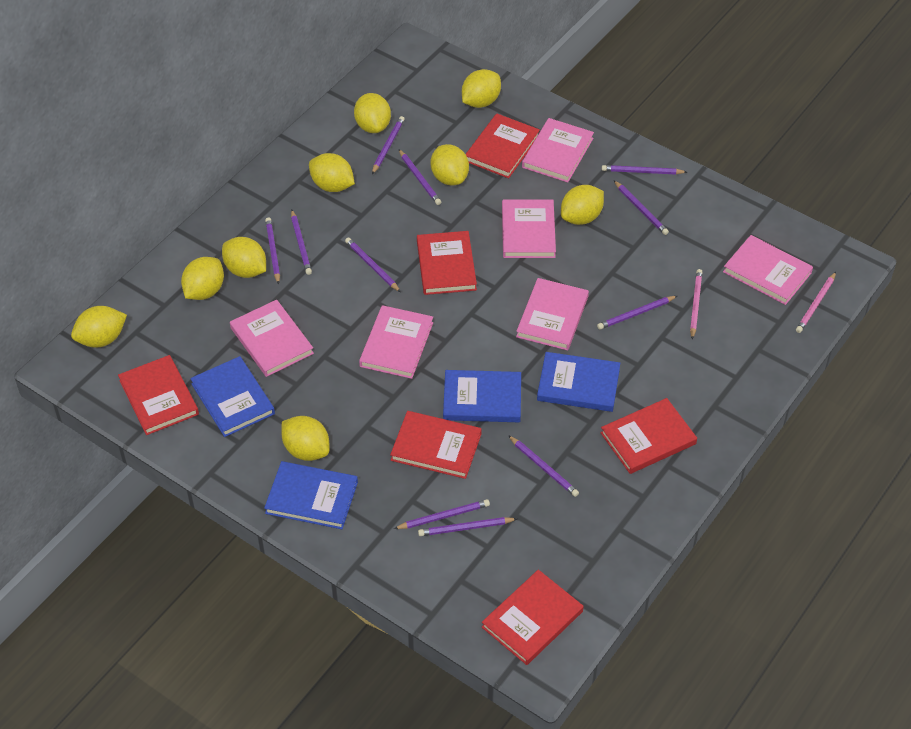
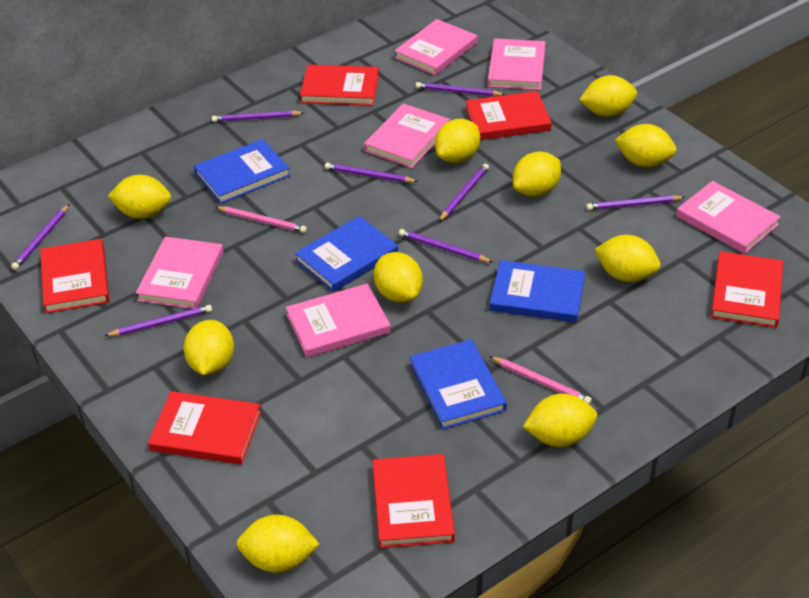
purple pencil: [265,217,280,285] [291,210,312,275] [345,238,401,292] [372,116,405,174] [394,499,490,529] [399,149,441,205] [418,517,517,536] [508,435,579,497] [597,296,677,330] [602,165,687,175] [614,180,669,235] = 11 -> [11,204,69,270] [104,305,212,336] [212,111,304,122] [325,163,418,183] [399,229,493,263] [416,82,506,96] [439,164,489,222] [586,195,685,210] = 8
yellow lemon: [71,306,127,348] [181,257,224,300] [222,237,266,278] [282,416,330,461] [309,153,355,192] [354,93,391,133] [431,144,469,185] [462,69,501,108] [561,185,604,225] = 9 -> [108,175,171,219] [183,320,234,375] [237,515,319,573] [374,252,423,303] [435,119,480,163] [513,152,561,197] [523,394,597,447] [579,75,637,117] [594,235,661,282] [615,124,677,167] = 10

